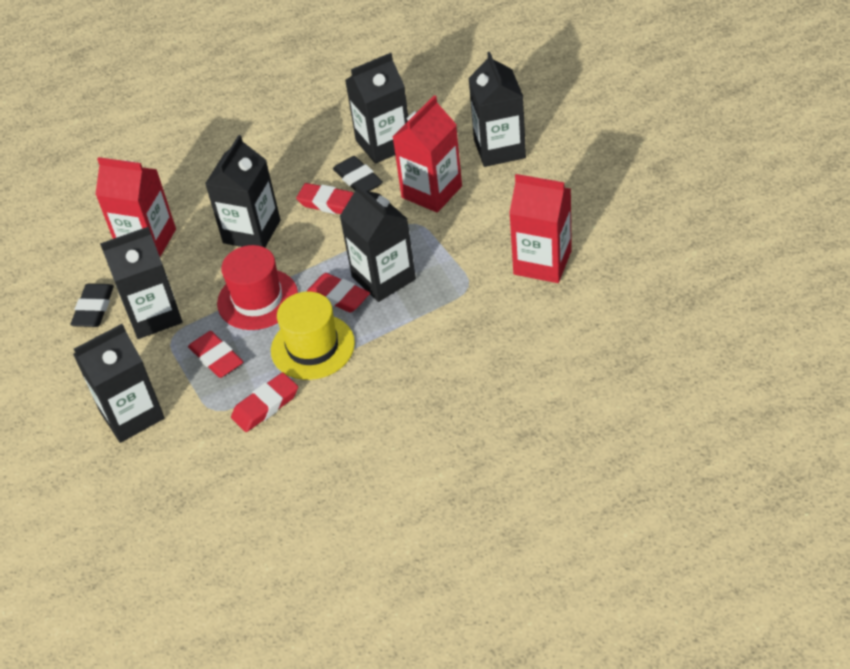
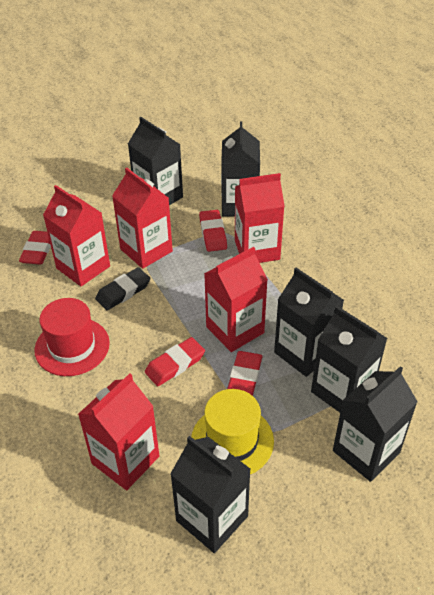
black eraser: [70,284,114,327] [333,156,383,191] = 2 -> [95,267,150,310] = 1
red carton: [95,157,176,257] [393,95,462,213] [509,174,572,283] = 3 -> [43,185,110,286] [78,373,159,490] [112,168,173,269] [204,247,268,352] [235,173,284,263] = 5

